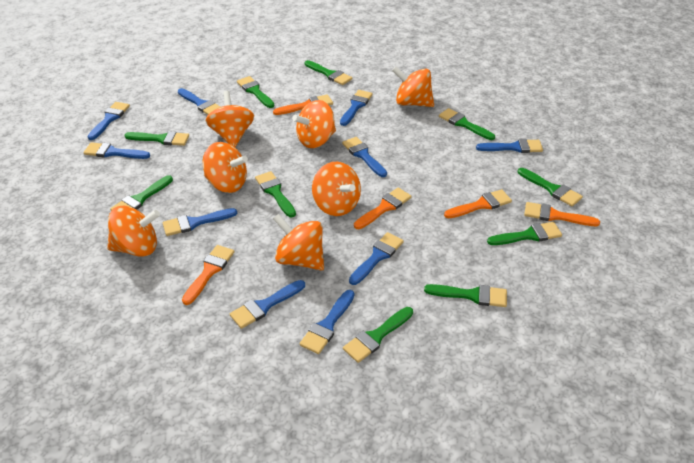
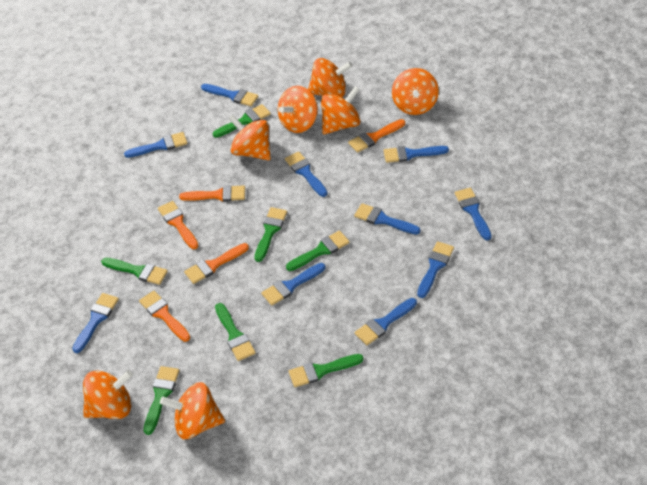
green brush: [110,175,173,211] [124,131,189,146] [237,76,274,108] [255,171,296,217] [305,60,352,85] [343,307,413,363] [424,284,507,307] [439,108,495,140] [487,222,562,245] [518,168,583,206] = 10 -> [101,258,168,285] [144,366,179,435] [213,104,271,138] [215,303,255,361] [254,207,287,262] [286,231,350,271] [289,354,364,387] = 7

